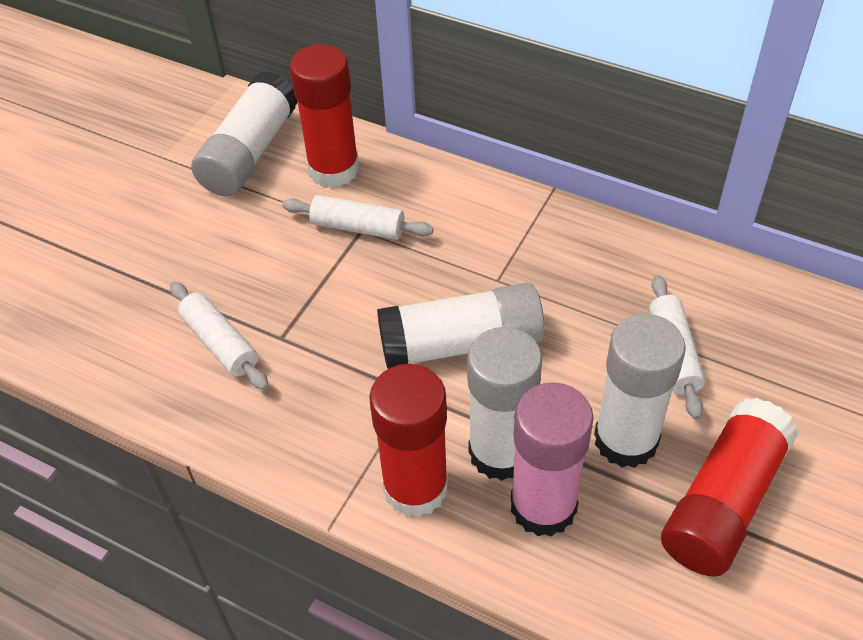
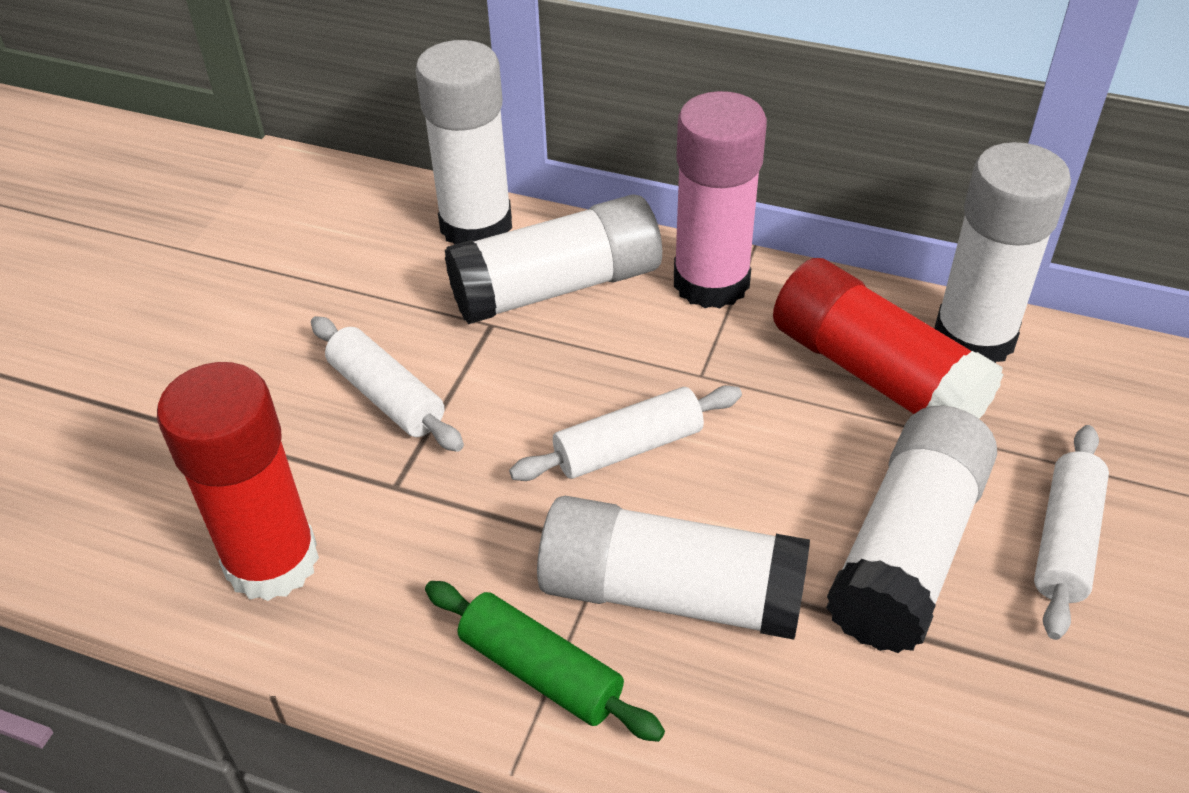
green rolling pin: none = 0 -> [425,581,665,742] = 1
red glue stick: [290,44,359,188] [369,364,448,518] [661,398,798,577] = 3 -> [157,362,319,601] [773,258,1004,418] = 2
white glue stick: [191,71,298,196] [377,283,545,369] [467,327,543,481] [594,314,686,468] = 4 -> [415,40,512,245] [445,194,662,324] [537,496,810,640] [826,406,997,653] [934,142,1071,363] = 5

